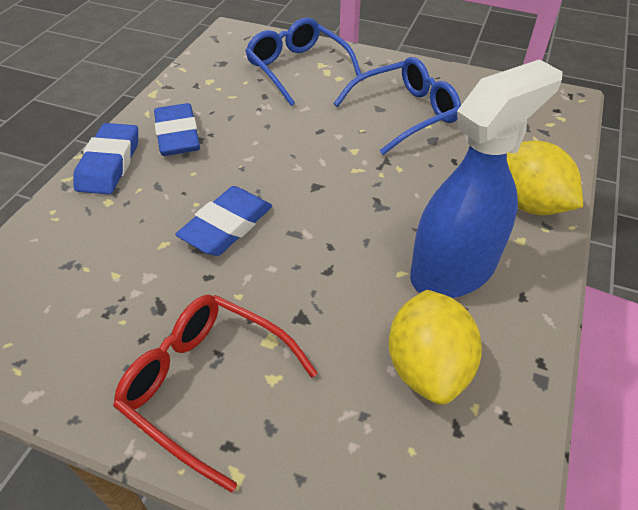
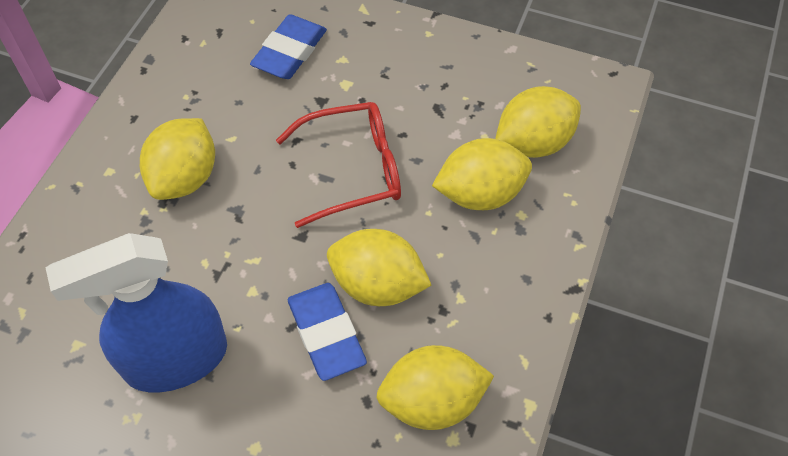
blue eraser: [74,123,138,194] [154,103,200,156] [175,186,272,256] = 3 -> [250,15,327,79] [288,283,367,381] = 2
blue glasses: [245,18,361,106] [333,57,461,155] = 2 -> none = 0
yellow lemon: [389,290,482,405] [507,141,583,215] = 2 -> [140,118,215,200] [327,229,431,306] [377,345,494,430] [432,138,532,210] [495,86,581,158] = 5

